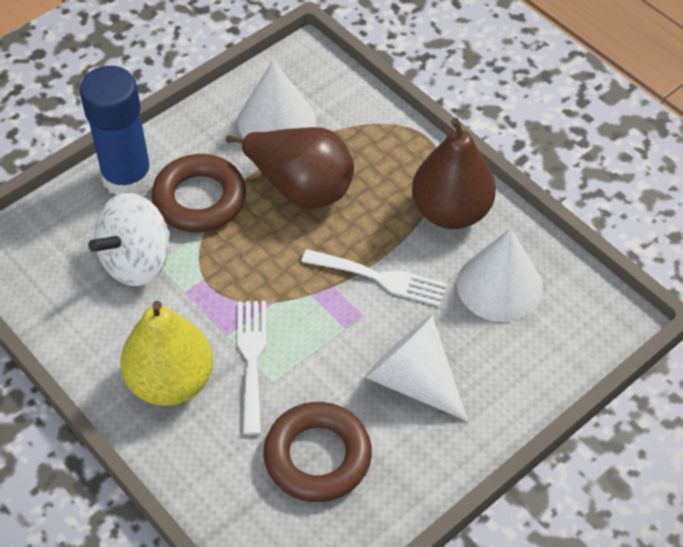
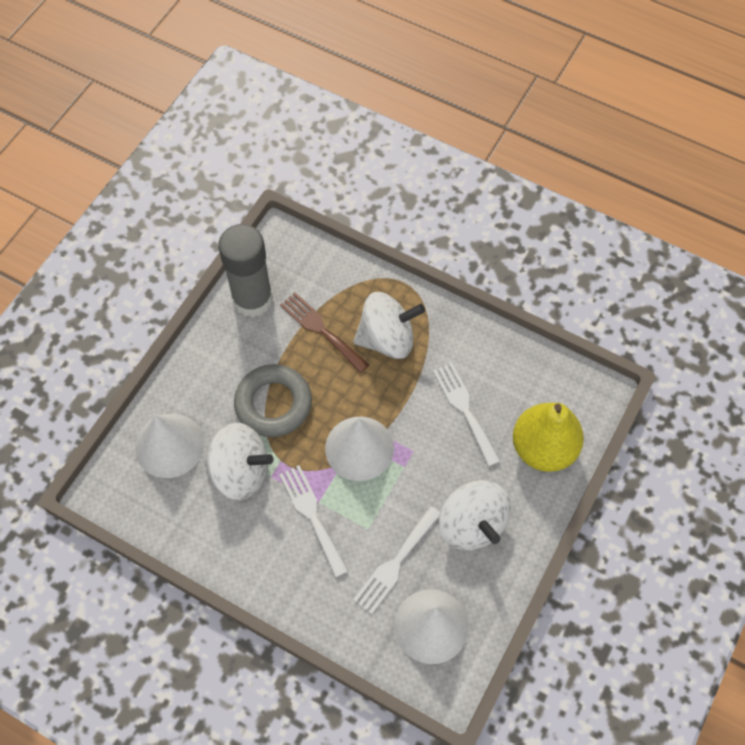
blue glue stick: [80,66,153,195] = 1 -> none = 0
brown fork: none = 0 -> [280,292,369,373] = 1
brown pear: [226,127,354,209] [412,118,496,229] = 2 -> none = 0
brown ring: [151,154,246,233] [263,402,372,502] = 2 -> none = 0
grey glue stick: none = 0 -> [218,224,273,317] = 1
grey ring: none = 0 -> [234,364,312,437] = 1
white fork: [238,301,267,435] [301,249,447,307] = 2 -> [279,465,348,577] [353,506,440,614] [433,363,500,466] = 3
white spinning top: [88,193,170,286] = 1 -> [205,423,274,500] [353,292,425,359] [439,480,511,551] = 3

